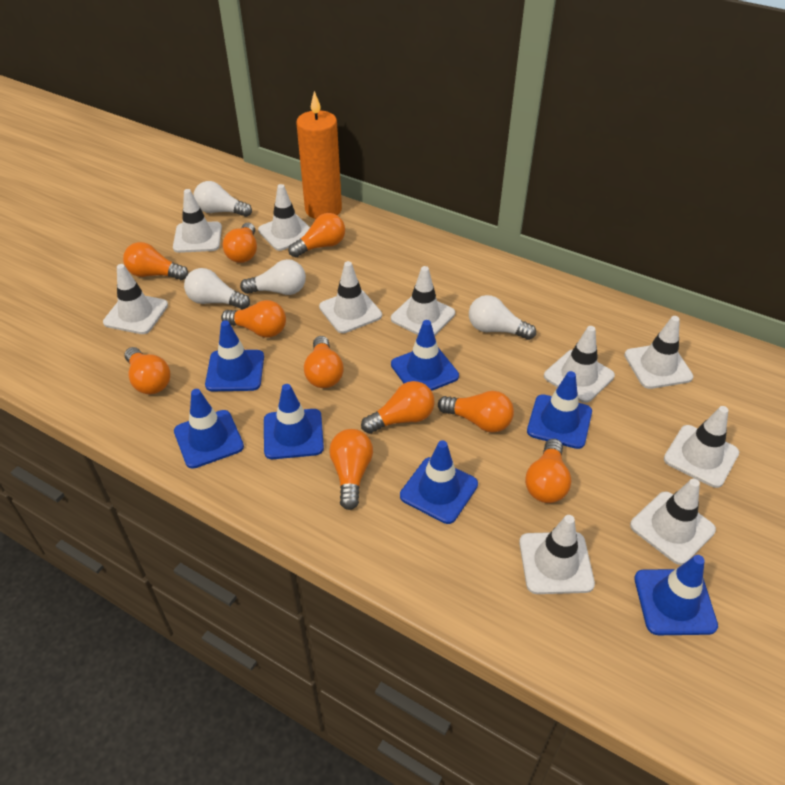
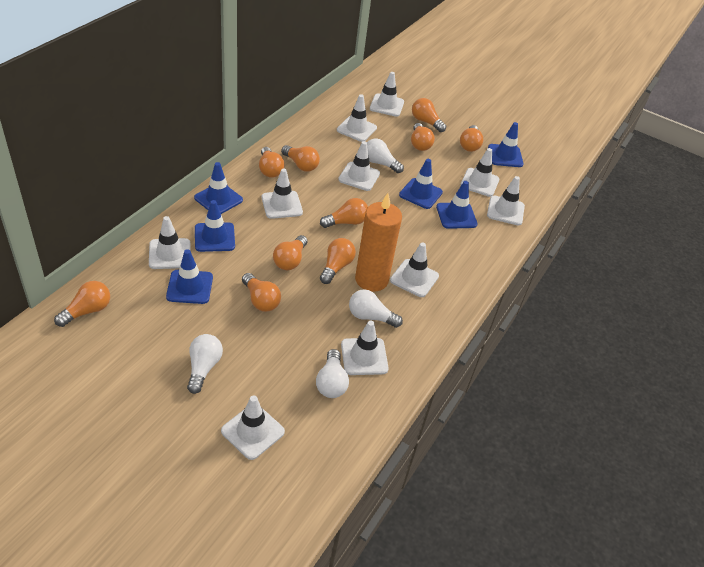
blue traffic cone: [174,389,244,469] [205,320,264,391] [264,384,324,459] [391,320,459,391] [400,440,478,524] [527,371,592,449] [634,555,718,635] = 7 -> [166,249,213,304] [194,162,243,214] [195,200,235,252] [399,159,443,209] [436,181,478,229] [488,122,524,167] = 6

